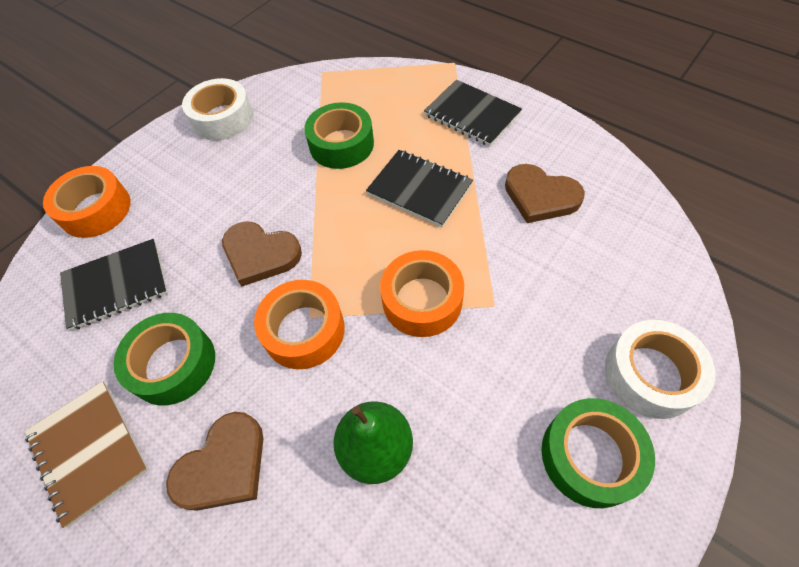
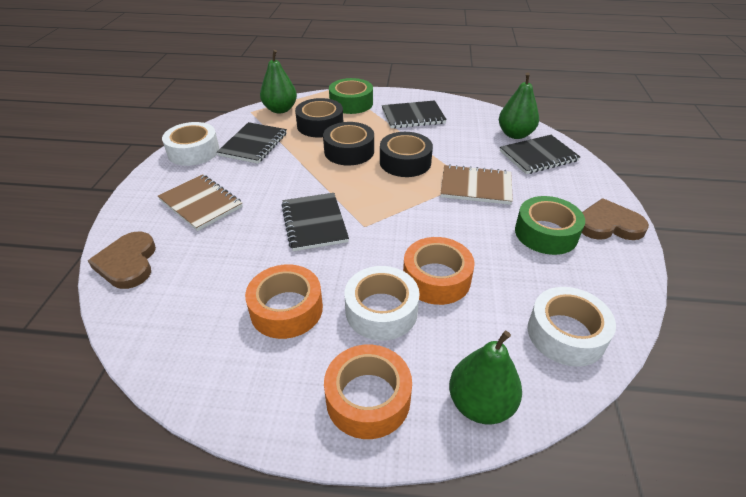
black notebook: [60,239,168,331] [366,150,473,227] [424,80,522,146] = 3 -> [217,122,287,164] [281,193,349,251] [382,100,447,128] [500,135,580,174] = 4
black tape: none = 0 -> [295,98,343,138] [323,122,374,165] [380,132,433,177] = 3
brown heart: [166,412,263,511] [222,221,302,286] [505,164,585,223] = 3 -> [88,232,156,289] [582,198,649,240] = 2
brown notebook: [25,381,149,528] = 1 -> [158,174,243,231] [440,164,513,205] = 2
green pear: [334,401,413,484] = 1 -> [260,50,297,114] [449,331,522,425] [499,72,539,139] = 3
green tape: [113,313,215,405] [304,102,374,169] [542,398,655,508] = 3 -> [329,78,373,114] [515,196,585,255] = 2
white tape: [182,78,253,141] [605,320,716,419] = 2 -> [162,122,219,166] [345,266,420,341] [528,287,616,367] = 3

